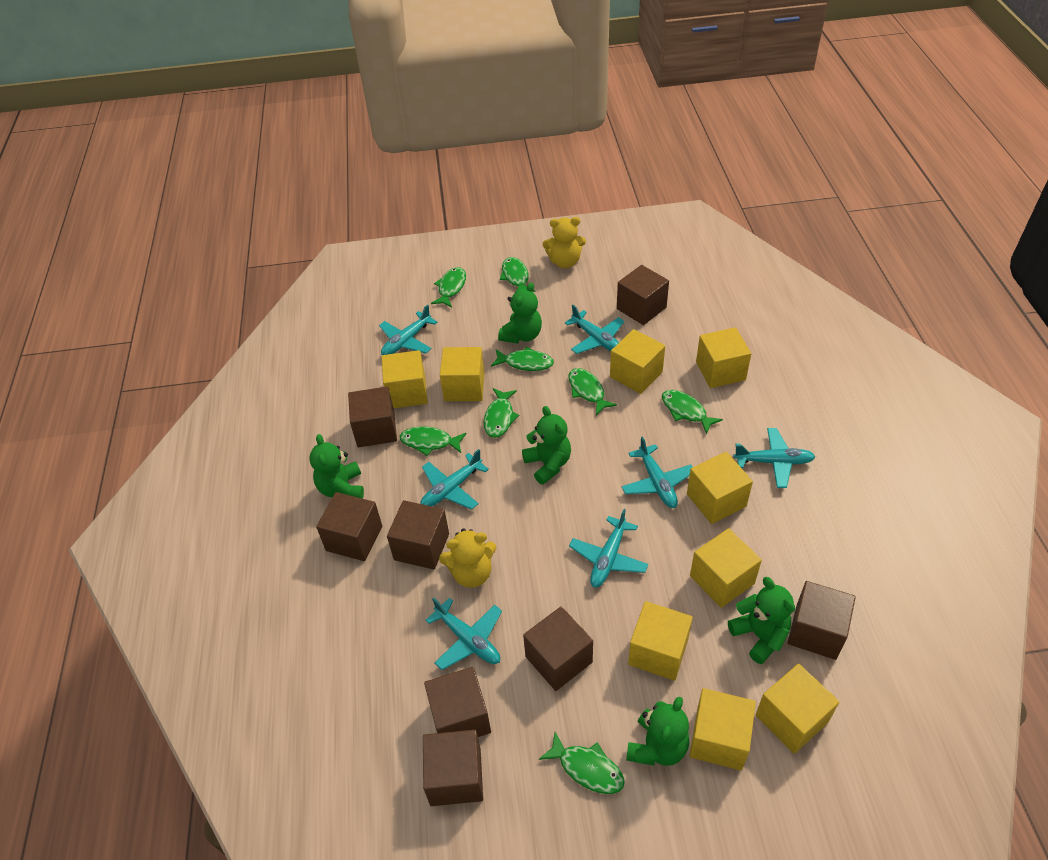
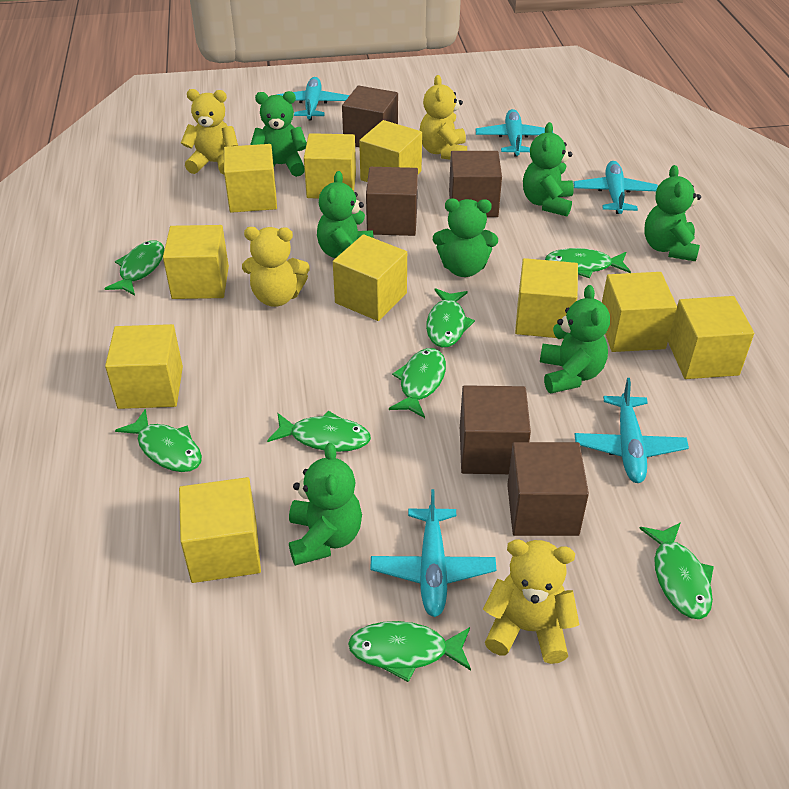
brown cube: [316,492,382,561] [348,387,397,447] [387,500,449,570] [423,730,483,806] [424,667,491,737] [523,606,593,691] [617,265,669,325] [787,581,856,660] = 8 -> [342,85,398,147] [366,167,418,236] [449,151,502,217] [460,385,531,474] [507,442,589,536] = 5
green teddy bear: [309,434,364,499] [498,282,542,344] [522,406,571,485] [626,697,689,766] [728,577,795,664] = 5 -> [250,91,307,177] [289,442,362,566] [317,171,374,258] [433,198,498,277] [523,122,574,216] [540,285,610,393] [644,165,701,261] = 7
turquoise plane: [379,305,437,355] [420,449,489,510] [425,597,502,670] [565,305,625,354] [569,509,648,588] [621,436,693,508] [734,428,815,488] = 7 -> [277,77,349,121] [370,489,496,617] [476,109,553,157] [573,161,658,214] [575,378,689,483] = 5
yellow cube: [382,350,428,408] [440,347,485,401] [610,329,665,394] [628,601,693,681] [687,452,753,524] [689,688,756,770] [690,528,762,608] [696,327,751,388] [756,664,839,754] = 9 -> [105,324,183,409] [163,225,229,299] [179,477,261,583] [224,144,277,213] [304,133,356,198] [333,234,407,321] [359,120,422,182] [515,258,578,339] [602,272,677,352] [668,296,754,379] = 10
yellow teddy bear: [439,529,496,588] [543,217,586,268] = 2 -> [181,89,238,175] [242,227,309,307] [419,75,467,160] [483,540,579,664] = 4

